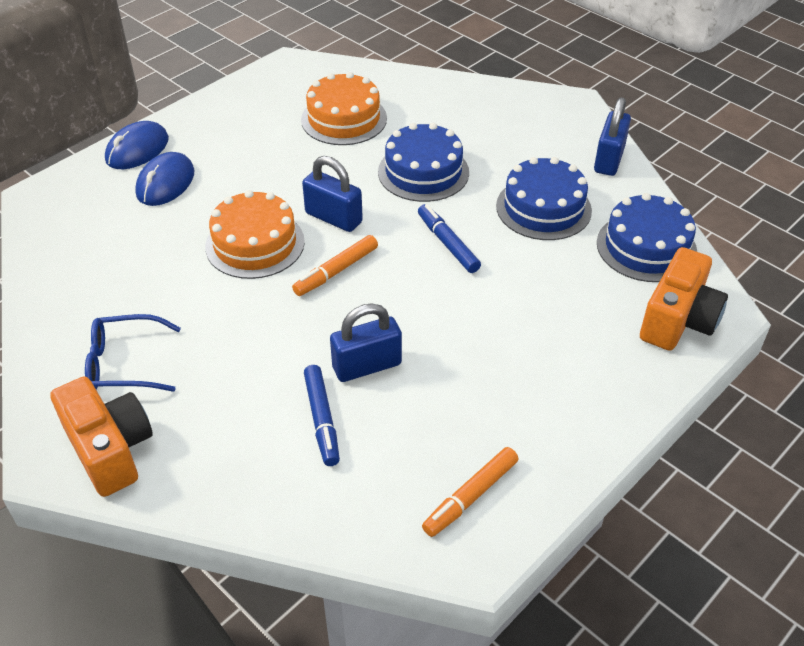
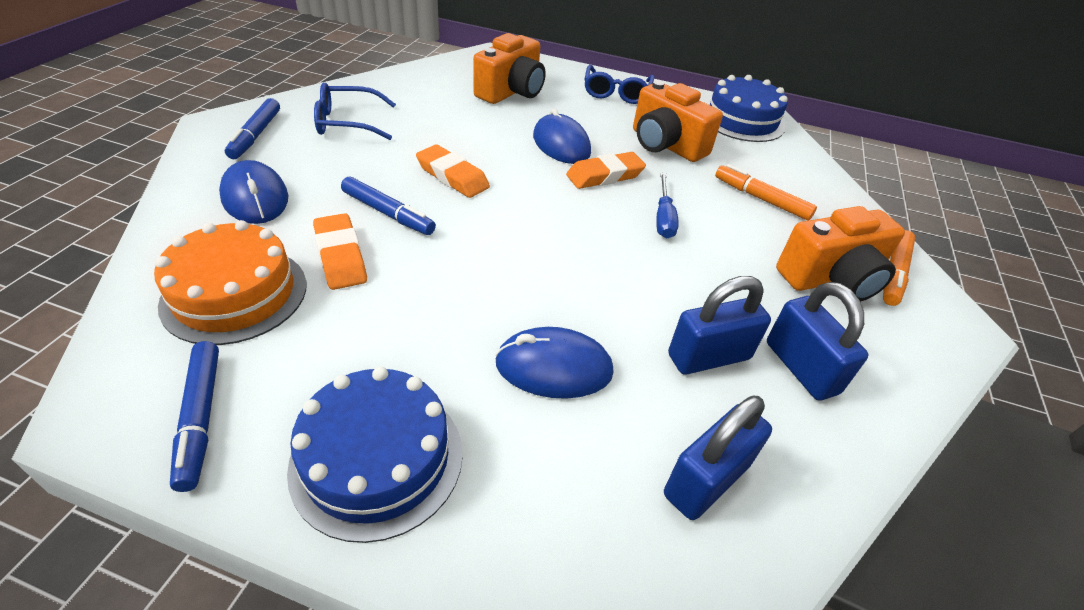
blue cake: [378,123,469,202] [496,157,592,240] [597,193,697,282] = 3 -> [287,366,463,543] [707,75,788,142] = 2
blue glasses: [85,314,181,392] = 1 -> [314,83,396,140] [584,65,654,104] = 2
blue marker: [304,365,340,466] [418,204,481,273] = 2 -> [170,341,219,492] [225,98,280,159] [341,177,436,235] = 3
blue mouse: [105,121,169,169] [135,152,194,206] = 2 -> [219,160,288,224] [495,327,613,399] [533,108,591,164] = 3
blue screwdriver: none = 0 -> [656,172,679,238] = 1
orange cake: [205,190,305,279] [301,72,387,145] = 2 -> [154,220,306,345] = 1
orange camera: [50,376,153,497] [640,247,728,351] = 2 -> [473,33,546,104] [633,80,723,162] [776,206,905,302] = 3
orange eraser: none = 0 -> [313,213,367,290] [416,145,490,198] [566,152,646,189] = 3

